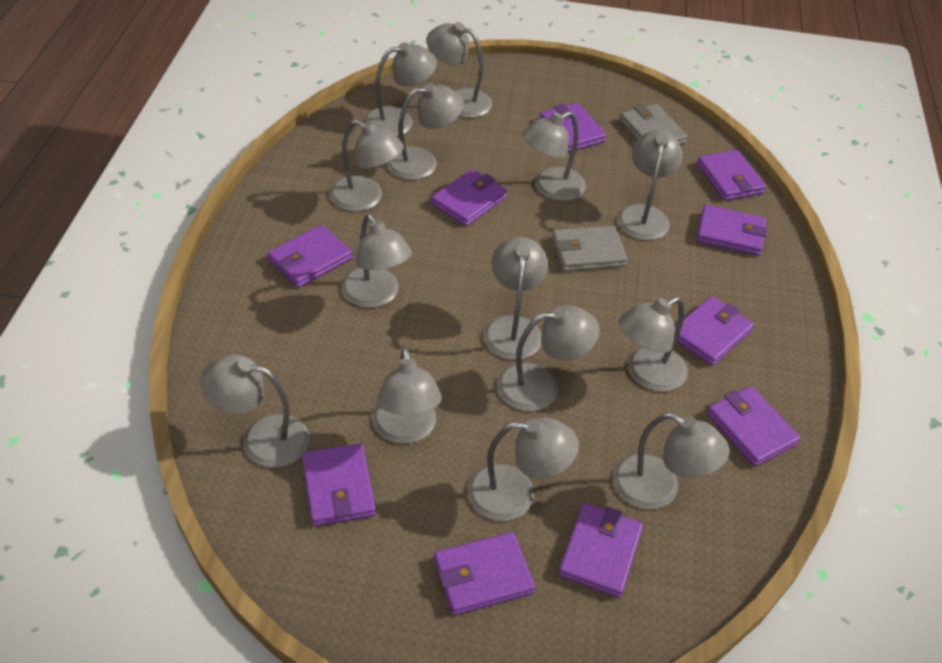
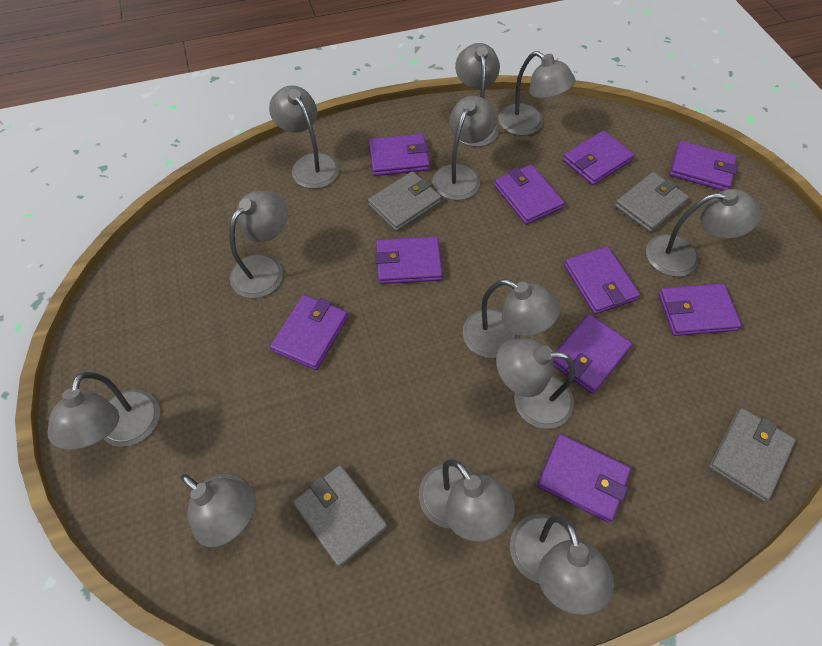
grey lamp: [200,354,310,468] [330,120,404,211] [342,213,412,308] [364,42,437,137] [373,346,442,444] [387,83,464,180] [426,22,492,118] [468,418,579,521] [484,237,548,360] [497,305,599,411] [522,111,586,201] [613,413,730,510] [617,130,683,240] [619,297,688,392] = 14 -> [48,372,160,450] [181,474,256,547] [229,191,288,298] [269,85,339,189] [419,459,515,541] [432,96,497,200] [455,43,500,147] [463,279,560,358] [496,338,575,429] [498,51,576,136] [510,514,614,615] [646,189,761,277] = 12
grey wallet: [552,225,628,271] [620,104,688,145] = 2 -> [293,465,388,568] [368,171,441,232] [615,172,689,232] [708,408,796,502] = 4

